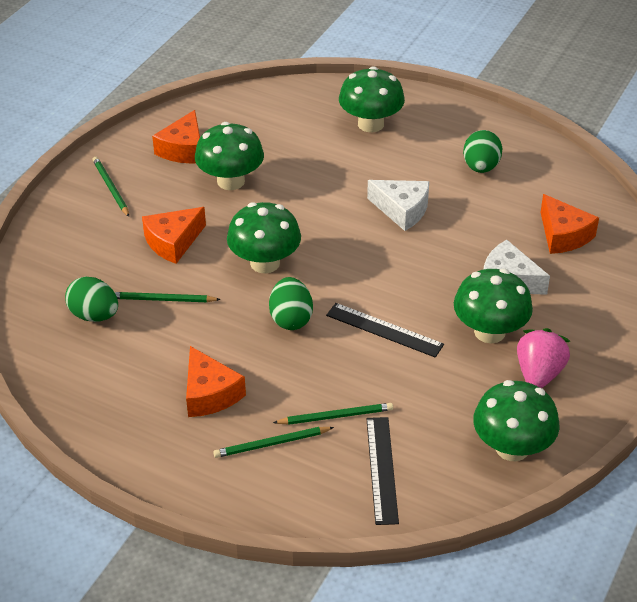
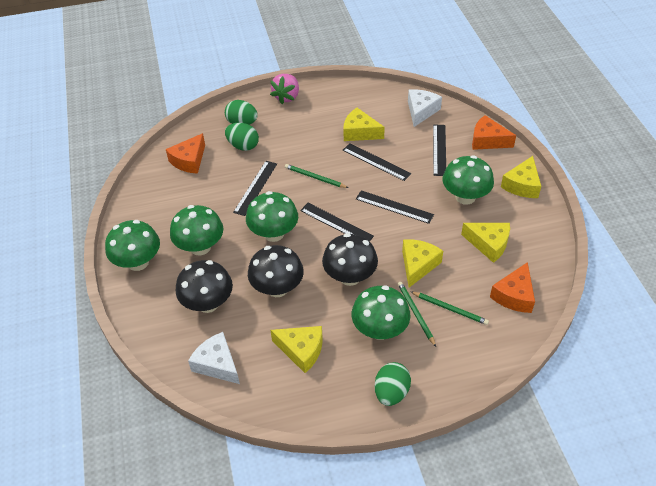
black mushroom: none = 0 -> [176,260,233,313] [248,245,304,297] [322,233,378,286] = 3
black ruler: [326,303,444,358] [366,417,399,525] = 2 -> [233,161,277,216] [300,203,374,241] [343,143,411,181] [356,190,434,224] [433,124,446,176] = 5
green pencil: [93,157,129,217] [115,292,221,302] [213,427,334,458] [273,403,393,425] = 4 -> [285,164,348,188] [398,282,436,347] [410,291,489,325] = 3
orange cheese: [142,207,206,264] [152,110,200,164] [186,346,246,417] [540,194,599,254] = 4 -> [166,133,205,174] [472,115,516,150] [490,262,535,313] = 3
yellow cheese: none = 0 -> [270,326,323,373] [344,108,385,141] [402,239,443,288] [461,223,510,263] [501,156,541,198] = 5

